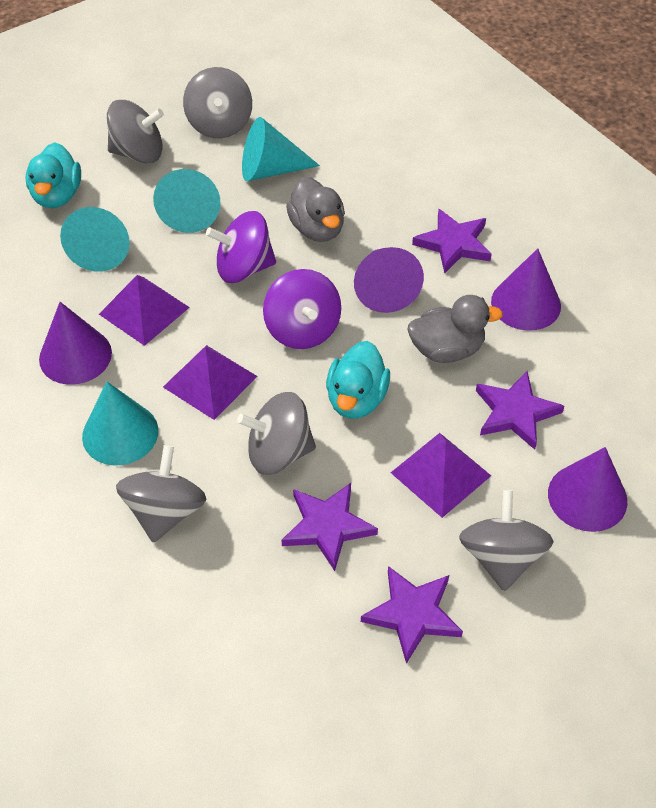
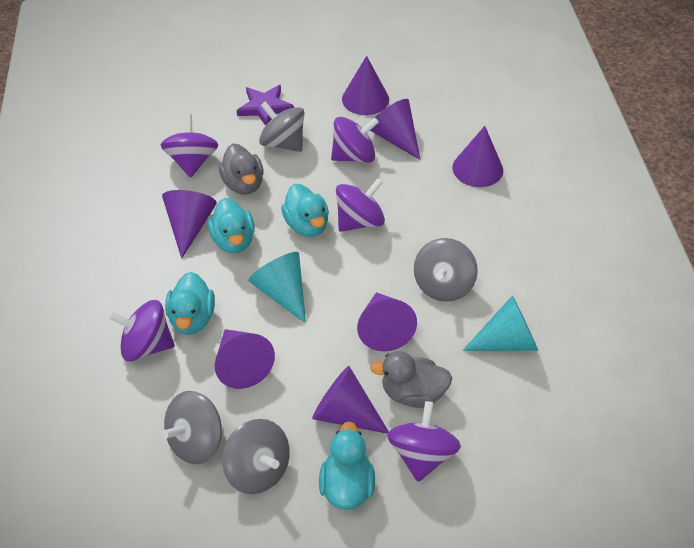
grey spinning top: [107,100,164,163] [116,445,206,543] [183,67,252,138] [237,392,316,475] [459,490,554,591] = 5 -> [162,391,222,464] [222,419,290,494] [259,101,305,152] [414,238,478,302] = 4
purple cone: [39,302,112,385] [354,247,424,313] [491,248,561,331] [548,447,627,532] = 4 -> [162,190,217,259] [215,329,275,389] [312,366,389,434] [342,56,389,115] [357,292,417,351] [370,99,420,160] [452,126,503,187] = 7
purple pyramid: [99,275,190,346] [163,345,258,420] [391,433,491,518] = 3 -> none = 0
purple spinning top: [206,211,276,283] [263,269,341,349] = 2 -> [108,300,175,362] [161,115,218,178] [331,117,379,163] [336,178,385,232] [387,401,461,482] = 5
purple star: [281,483,378,571] [361,566,463,664] [412,209,492,274] [476,371,564,450] = 4 -> [236,85,294,126] = 1
turquoise cone: [60,207,130,272] [82,382,158,466] [153,169,221,233] [242,117,320,181] = 4 -> [248,252,306,324] [463,295,538,351] = 2
turquoise duck: [25,143,81,208] [326,341,390,419] = 2 -> [165,272,215,335] [208,198,255,253] [281,184,329,237] [319,421,375,510] = 4

